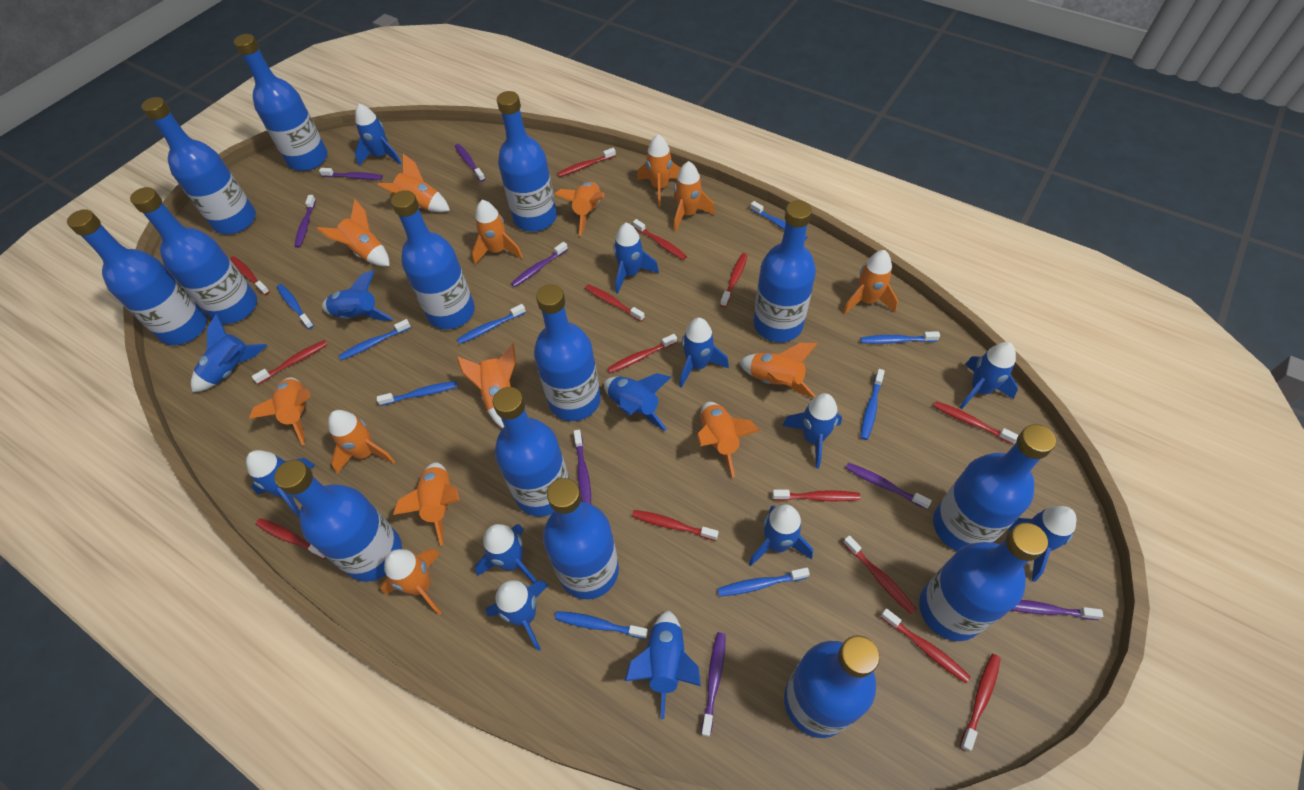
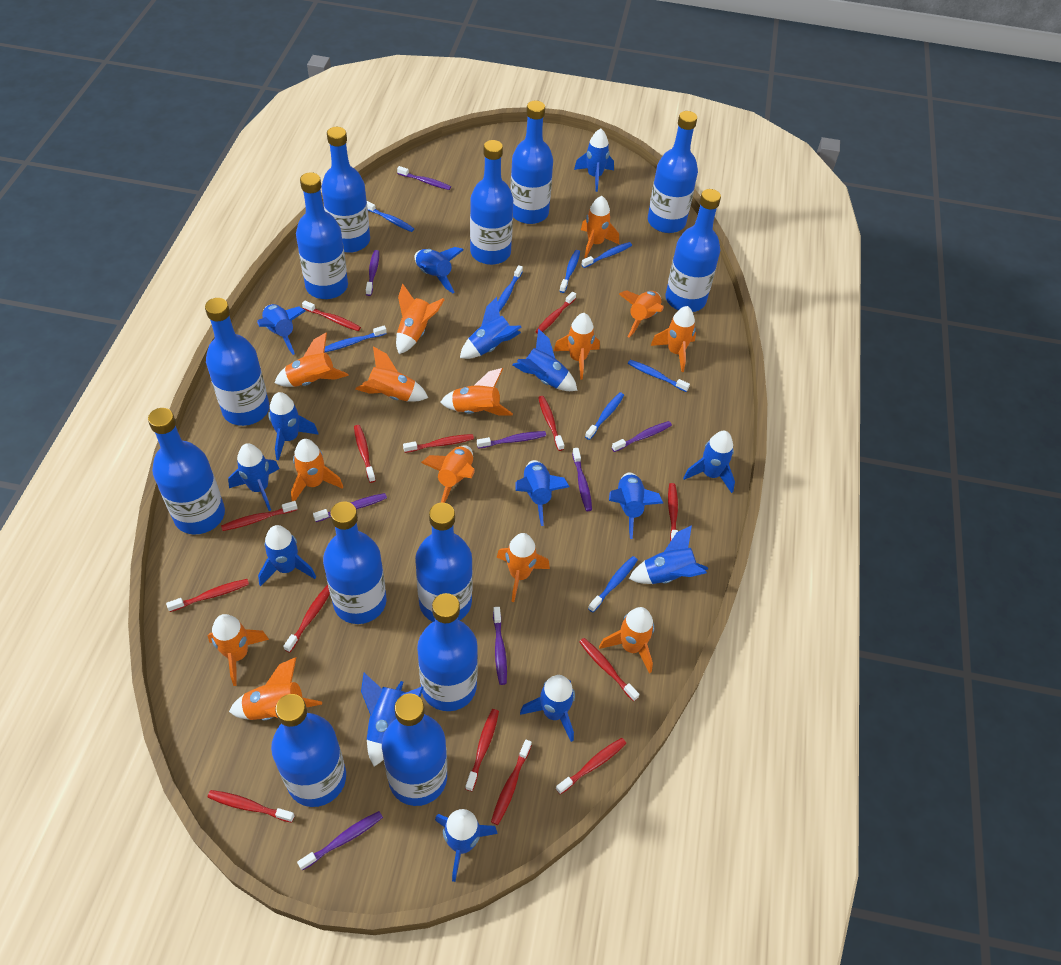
blue bottle: [67,209,207,345] [130,187,257,324] [141,97,256,234] [234,34,328,171] [274,460,402,582] [391,190,475,329] [493,387,569,517] [497,91,557,232] [534,284,601,421] [543,478,619,599] [753,200,816,342] [784,635,879,738] [919,523,1048,641] [933,424,1056,551] = 14 -> [148,408,225,534] [205,298,269,426] [271,694,346,807] [296,172,348,299] [322,127,370,253] [323,502,387,624] [382,693,447,806] [415,503,473,622] [417,593,478,711] [470,140,513,265] [510,101,553,224] [648,111,698,233] [665,189,721,312] = 13
blue rocket: [191,314,267,392] [246,450,315,518] [322,270,393,320] [355,103,401,166] [475,524,537,584] [486,580,549,651] [604,373,671,431] [613,223,659,294] [625,610,701,719] [679,318,729,388] [749,504,813,566] [782,393,842,469] [959,342,1018,409] [1007,506,1077,582] = 14 -> [228,443,279,511] [257,304,305,355] [258,525,316,586] [268,392,319,460] [361,673,424,767] [414,247,464,293] [435,809,498,882] [460,297,522,359] [512,329,577,391] [515,460,570,526] [520,675,575,742] [574,129,614,192] [609,472,663,539] [629,525,708,584] [683,431,735,493] = 15
blue toothbrush: [277,284,314,329] [339,319,411,360] [377,381,458,406] [457,304,526,344] [555,611,648,639] [717,568,810,597] [750,201,807,240] [860,331,940,344] [860,369,885,440] = 9 -> [324,326,387,353] [367,201,414,232] [498,265,523,312] [560,250,580,293] [581,242,632,268] [585,392,624,440] [588,556,638,612] [628,360,690,392] = 8

